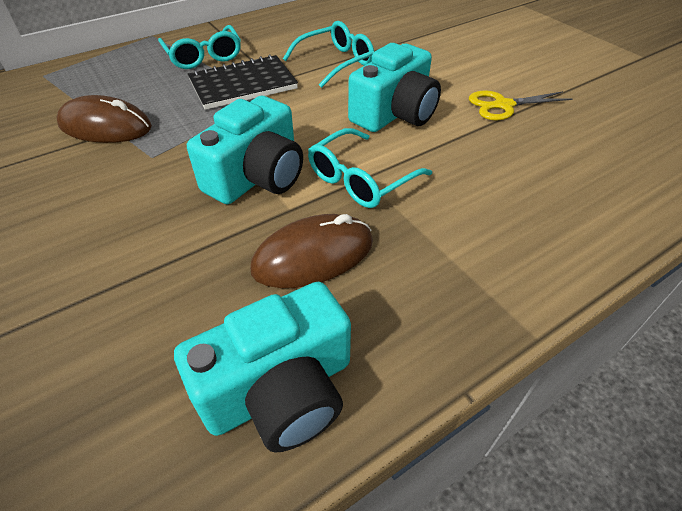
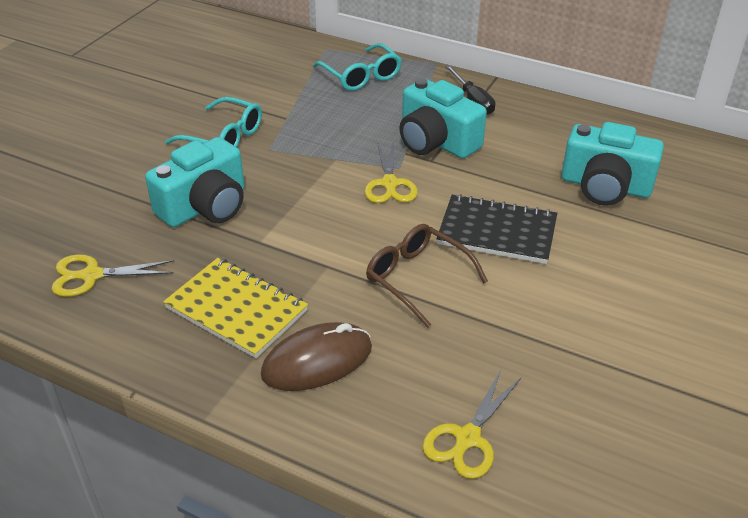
black screwdriver: none = 0 -> [445,65,495,115] = 1
brown glasses: none = 0 -> [366,224,488,328] = 1
brown mouse: [57,95,152,143] [250,214,373,288] = 2 -> [261,322,372,391] = 1
turquoise glasses: [158,25,241,69] [283,21,374,88] [308,128,432,208] = 3 -> [165,97,262,147] [313,43,402,91] = 2
yellow notebook: none = 0 -> [163,258,308,358] = 1
yellow scissors: [469,91,572,121] = 1 -> [51,254,174,297] [364,141,418,203] [422,370,521,479] = 3

